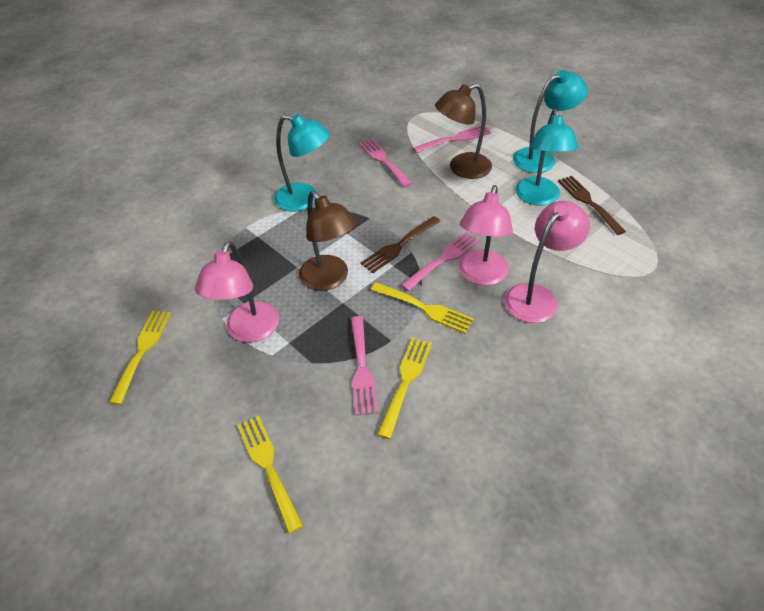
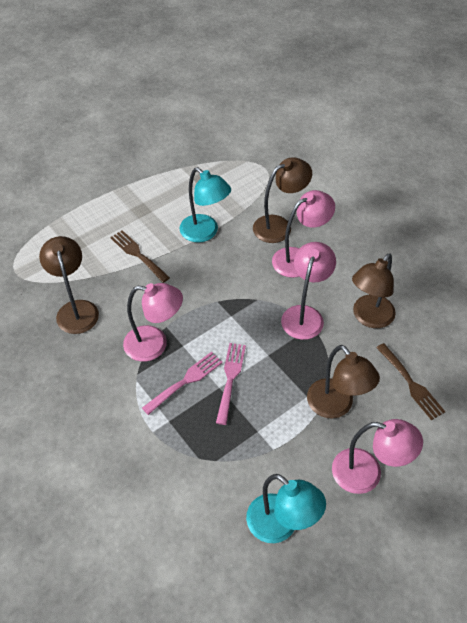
brown lamp: [299,191,357,291] [435,83,492,179] = 2 -> [39,236,99,334] [253,157,312,243] [307,345,380,419] [352,253,396,328] = 4
pink fork: [351,316,378,416] [359,139,412,187] [401,232,480,291] [413,125,491,153] = 4 -> [142,352,223,415] [216,343,246,425] = 2
pink lamp: [195,241,279,342] [459,185,513,286] [505,201,590,323] = 3 -> [123,283,183,362] [272,190,335,278] [281,242,336,340] [332,419,423,494] = 4
turquoise lamp: [274,114,330,212] [513,70,588,173] [515,109,578,206] = 3 -> [179,167,231,243] [246,474,326,543] = 2
yellow fork: [109,311,171,405] [237,416,303,534] [371,282,474,334] [377,338,432,439] = 4 -> none = 0

